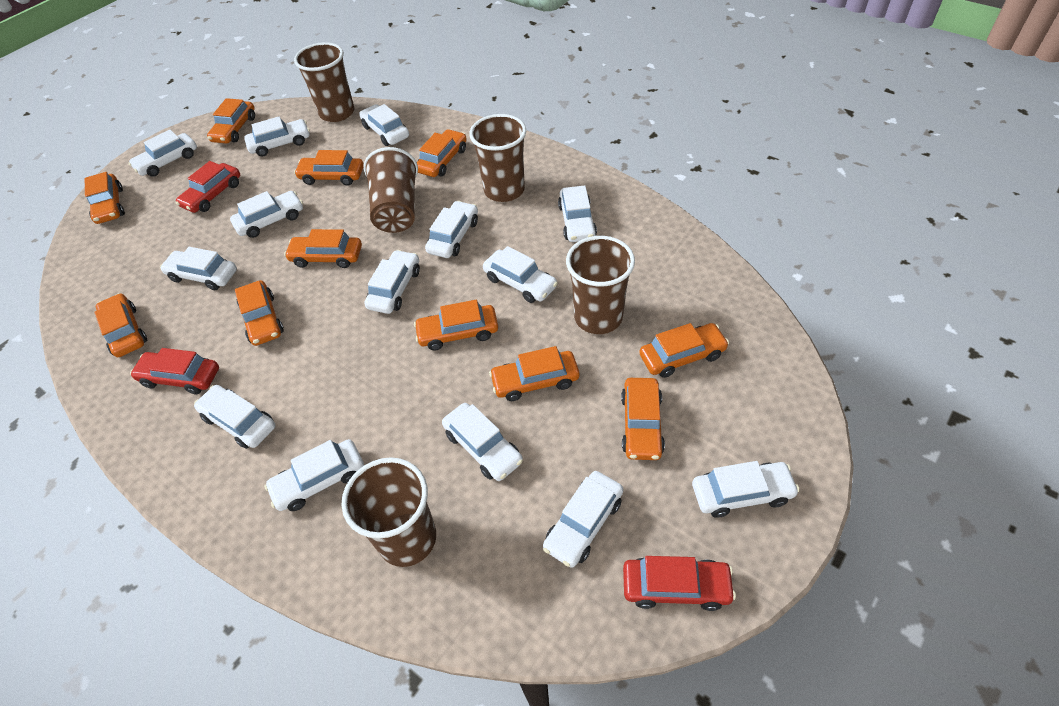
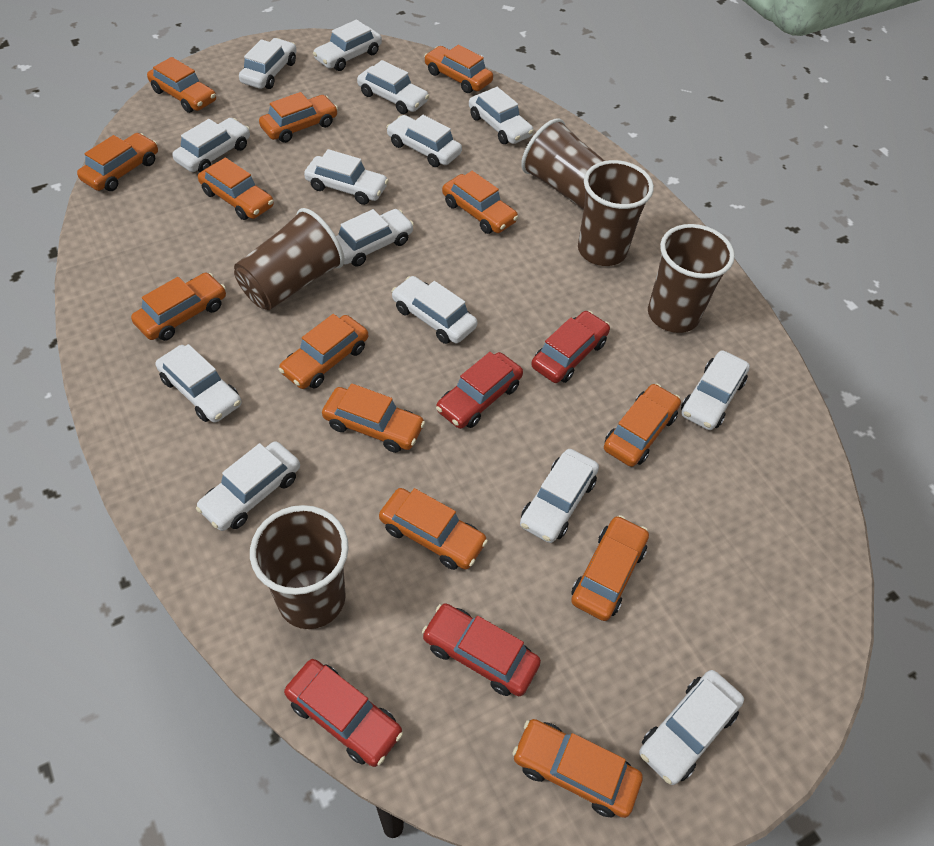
orange car: [85,172,125,224] [94,293,147,357] [207,98,255,144] [235,280,284,346] [284,229,362,268] [294,150,364,186] [414,300,498,351] [417,129,467,177] [489,346,579,401] [621,378,665,460] [639,323,729,378] = 11 -> [77,133,158,191] [131,273,226,341] [147,57,216,113] [198,157,274,220] [259,92,338,143] [279,314,368,389] [322,383,425,453] [379,488,488,570] [424,45,493,93] [442,171,518,234] [512,719,643,818] [571,515,649,621] [604,384,681,467] = 13
red car: [130,348,219,394] [176,161,240,213] [623,556,736,611] = 3 -> [284,659,403,767] [422,603,541,696] [436,352,523,429] [531,311,610,383] = 4

